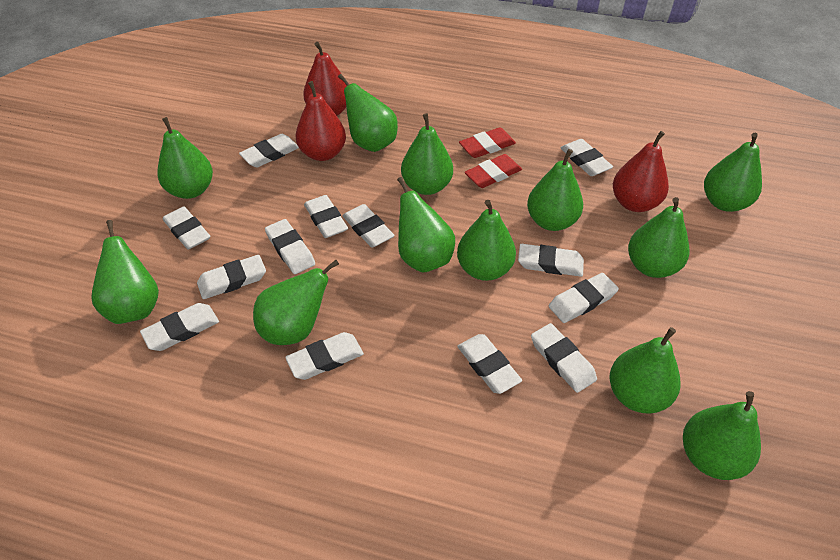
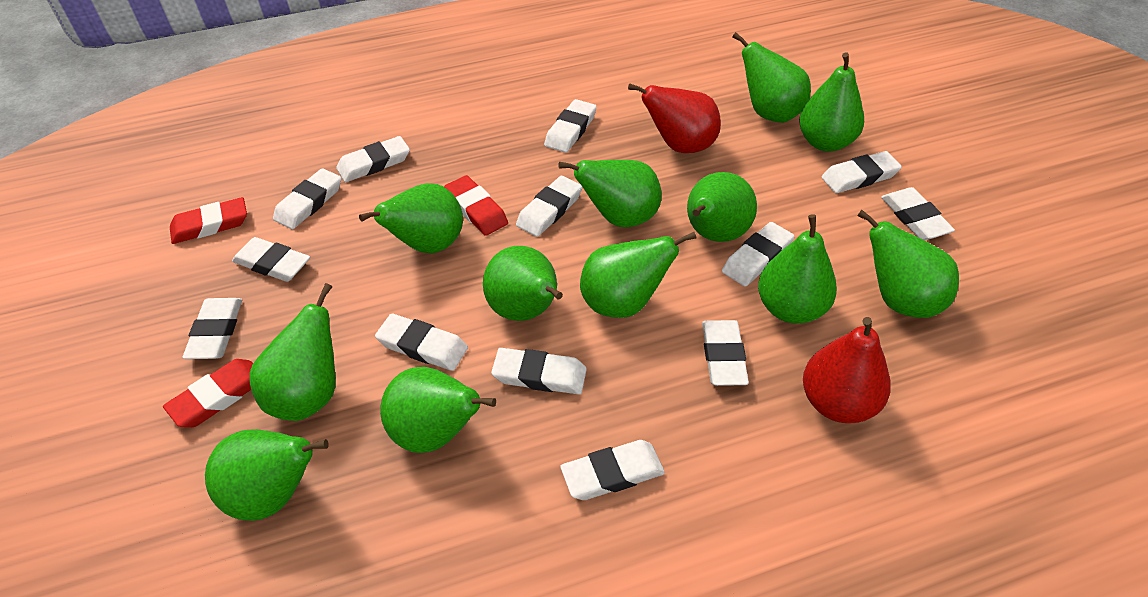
red eraser: [459,128,516,158] [464,154,522,188] = 2 -> [163,359,253,427] [170,197,247,244] [444,175,508,236] = 3
red pear: [295,81,346,161] [303,42,347,116] [613,131,669,212] = 3 -> [628,83,721,153] [803,317,891,423] = 2

